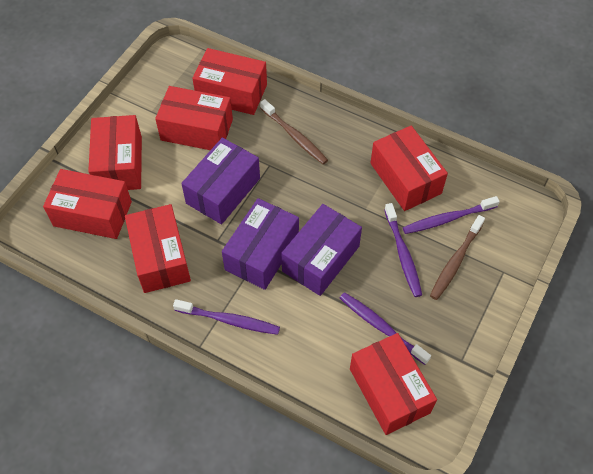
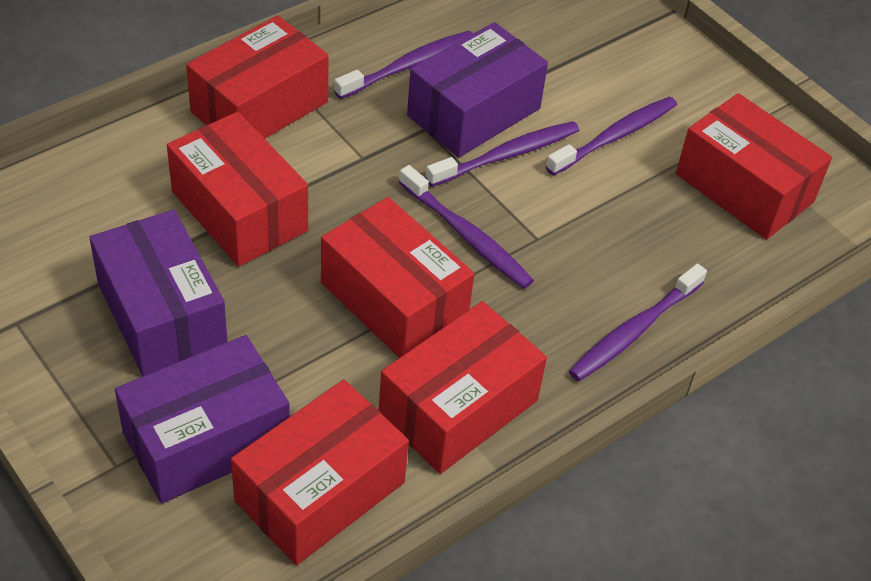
brown toothbrush: [260,99,328,164] [430,215,485,300] = 2 -> none = 0
purple toothbrush: [173,299,280,335] [340,292,431,365] [384,203,422,297] [403,196,500,234] = 4 -> [334,31,473,99] [399,165,534,289] [426,121,579,187] [545,97,677,176] [569,264,707,381] = 5
red box: [43,169,132,239] [88,115,142,190] [125,204,191,293] [155,86,233,150] [192,48,267,115] [350,333,437,435] [371,126,448,211] = 7 -> [167,112,308,266] [186,15,329,139] [231,379,409,565] [321,197,474,358] [379,301,547,474] [676,93,832,240] = 6

